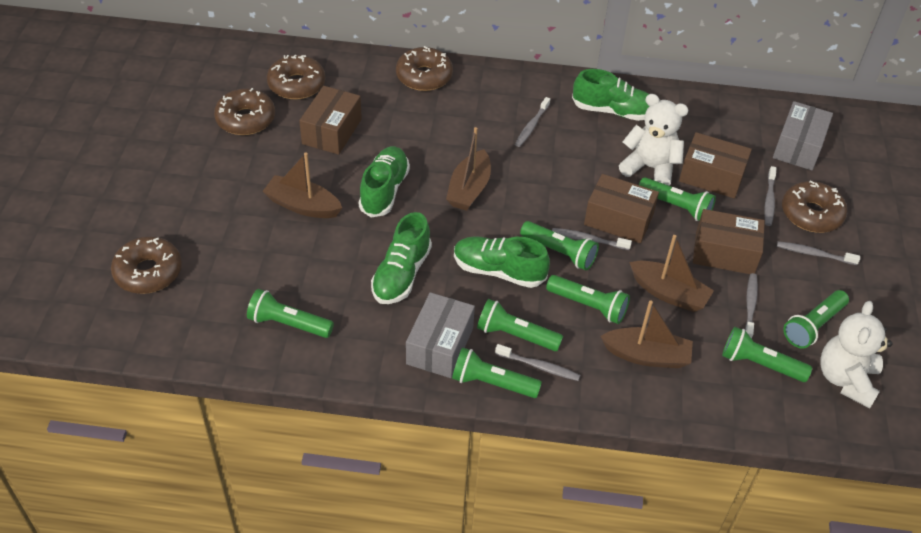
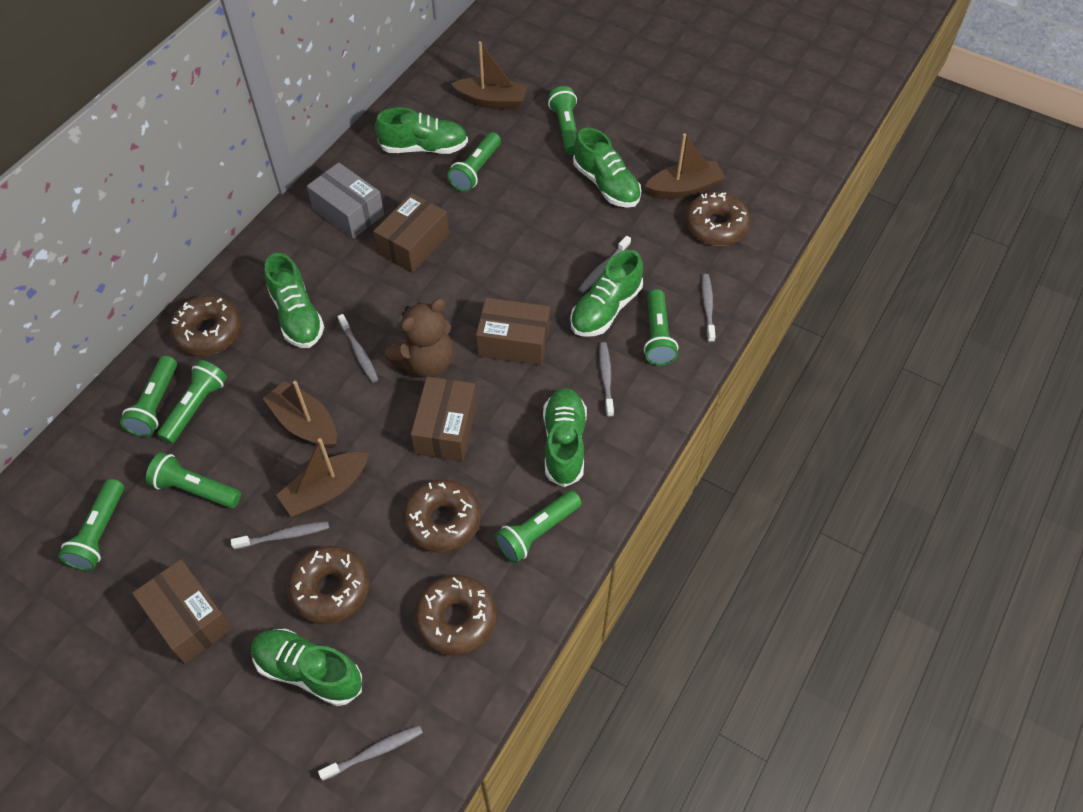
brown teddy bear: none = 0 -> [385,298,454,378] = 1
green shoe: [359,146,410,217] [371,212,432,304] [454,236,550,288] [572,69,649,121] = 4 -> [251,629,362,706] [265,253,324,348] [375,107,468,154] [543,388,587,487] [570,250,643,337] [573,128,641,208] = 6
grey box: [406,292,475,378] [773,101,833,170] = 2 -> [307,162,384,239] = 1
white teddy bear: [619,94,689,186] [820,301,893,408] = 2 -> none = 0

